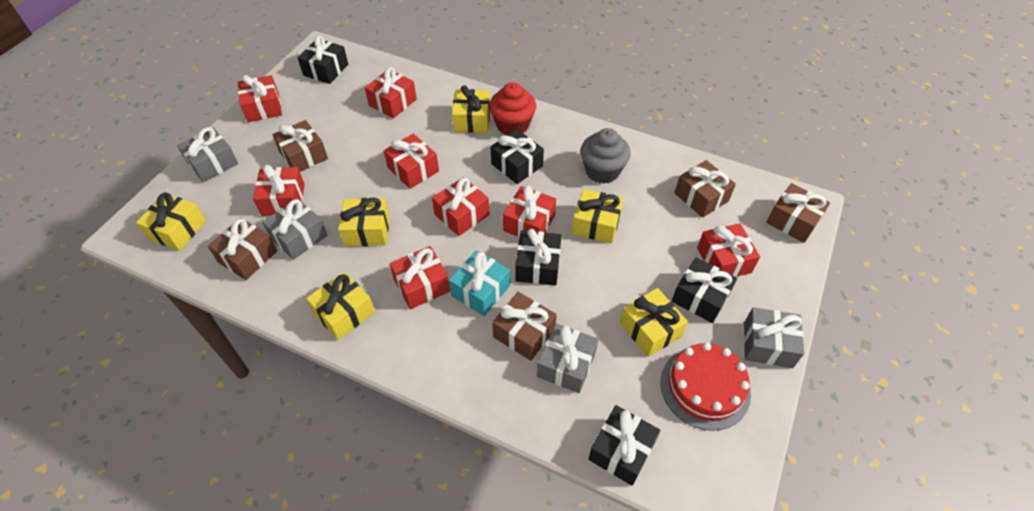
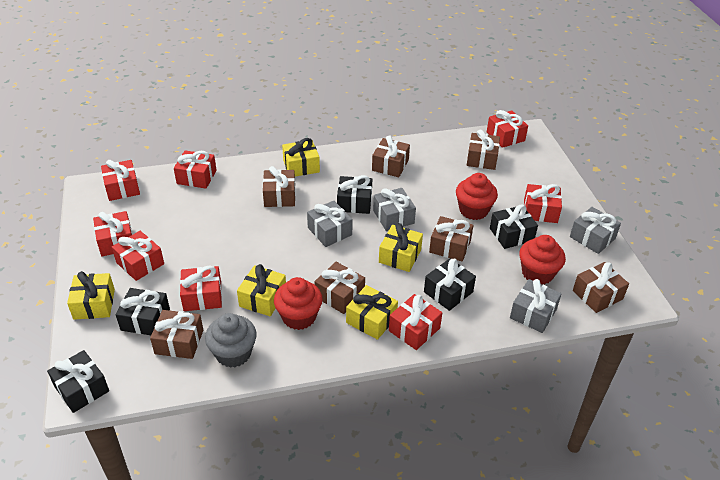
brown gift: [208,218,277,280] [272,120,328,172] [492,292,557,361] [675,160,736,218] [766,183,830,243] = 5 -> [150,310,203,359] [263,166,296,207] [314,262,365,314] [372,135,410,177] [429,216,473,261] [467,130,500,170] [573,262,629,313] = 7
red cake: [661,342,751,431] = 1 -> none = 0
red cupcake: [489,82,536,135] = 1 -> [274,277,323,330] [456,173,498,220] [519,235,566,284] = 3
turquoise gift: [449,250,510,316] = 1 -> none = 0
yellow gift: [136,192,206,251] [306,272,375,340] [338,197,390,246] [452,85,490,133] [572,189,624,244] [620,288,688,357] = 6 -> [67,271,115,320] [237,264,286,316] [282,138,320,177] [346,285,398,340] [379,223,423,272] = 5

